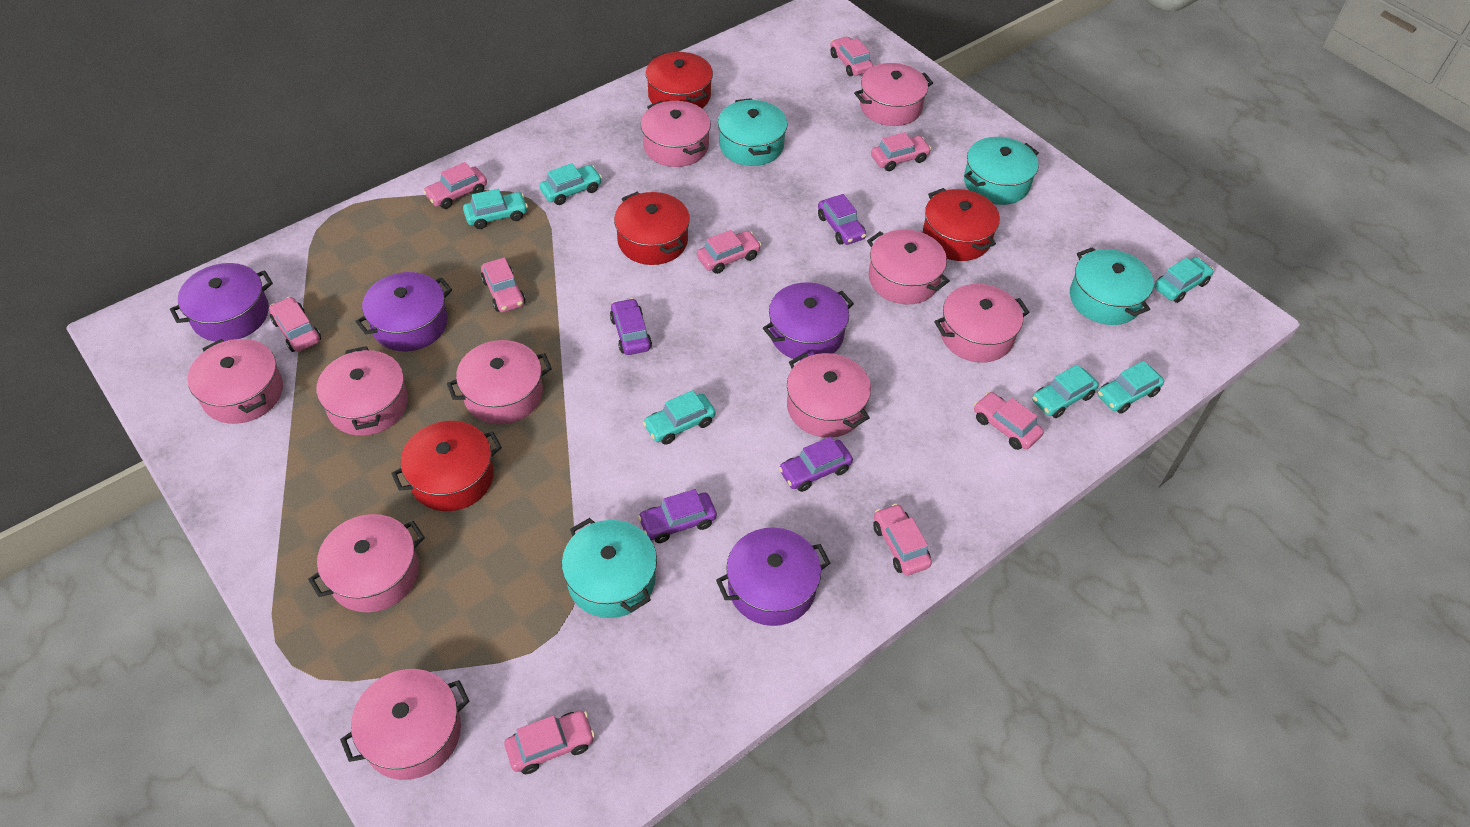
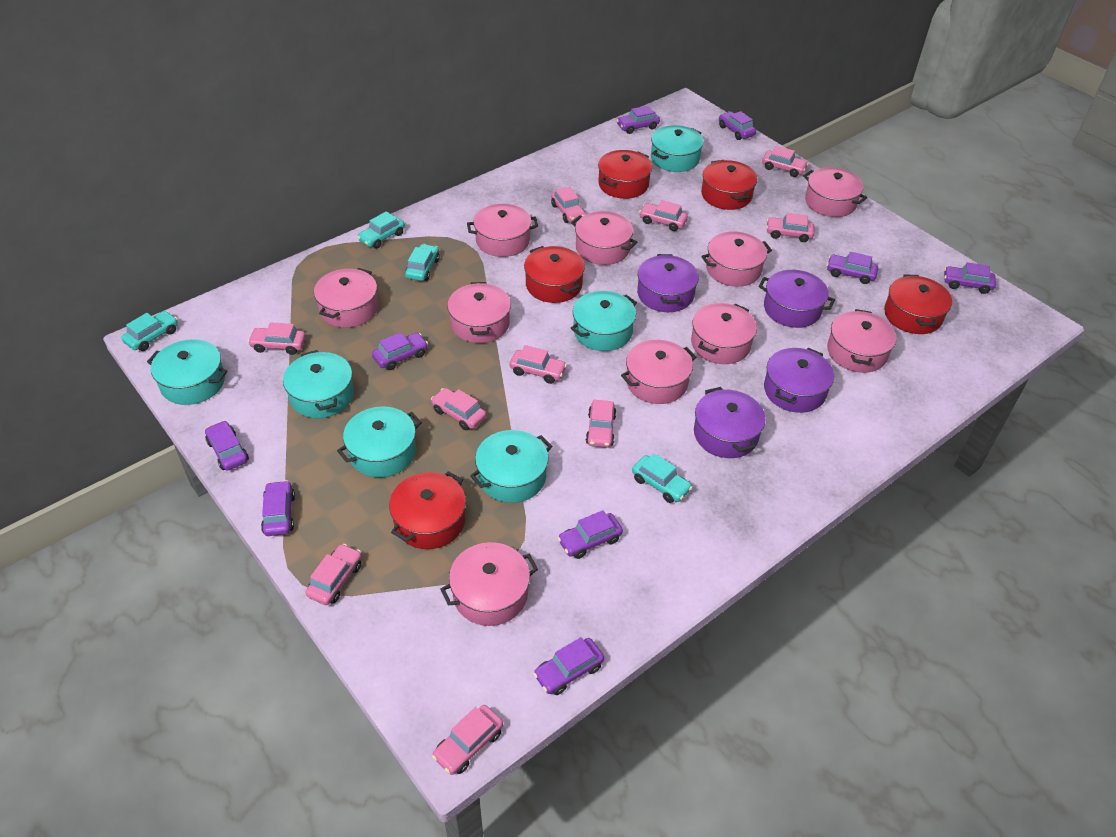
pink car: [269,297,321,352] [423,162,487,209] [481,257,525,312] [504,711,595,774] [697,230,761,274] [830,36,873,76] [871,132,931,171] [873,504,932,576] [974,392,1044,450] = 9 -> [248,322,306,355] [306,544,362,605] [431,388,486,430] [432,705,503,775] [510,345,567,384] [551,187,586,223] [586,400,616,448] [639,200,688,231] [762,146,809,177] [766,213,814,242] = 10
purple car: [610,298,652,355] [638,489,717,543] [779,437,853,492] [818,194,866,245] = 4 -> [205,421,249,471] [261,480,295,536] [372,332,428,370] [533,637,604,695] [557,510,623,559] [617,106,660,134] [719,111,756,140] [827,252,878,284] [944,262,996,294] = 9
red pot: [391,421,502,511] [614,191,690,265] [646,52,713,108] [923,188,1000,261] = 4 -> [389,471,466,549] [524,246,585,303] [598,150,652,199] [701,160,757,210] [884,274,952,334] = 5
turquoise car: [463,189,528,229] [540,163,602,205] [643,390,716,445] [1032,364,1099,418] [1097,361,1164,414] [1154,257,1214,303] = 6 -> [121,311,178,351] [357,211,405,249] [405,244,440,281] [632,453,693,503] = 4
turquoise pot: [562,518,657,618] [718,98,787,166] [964,137,1039,205] [1070,247,1154,325] = 4 -> [147,339,228,405] [283,350,354,418] [337,406,422,478] [470,430,552,503] [571,291,637,351] [651,125,704,172] = 6

